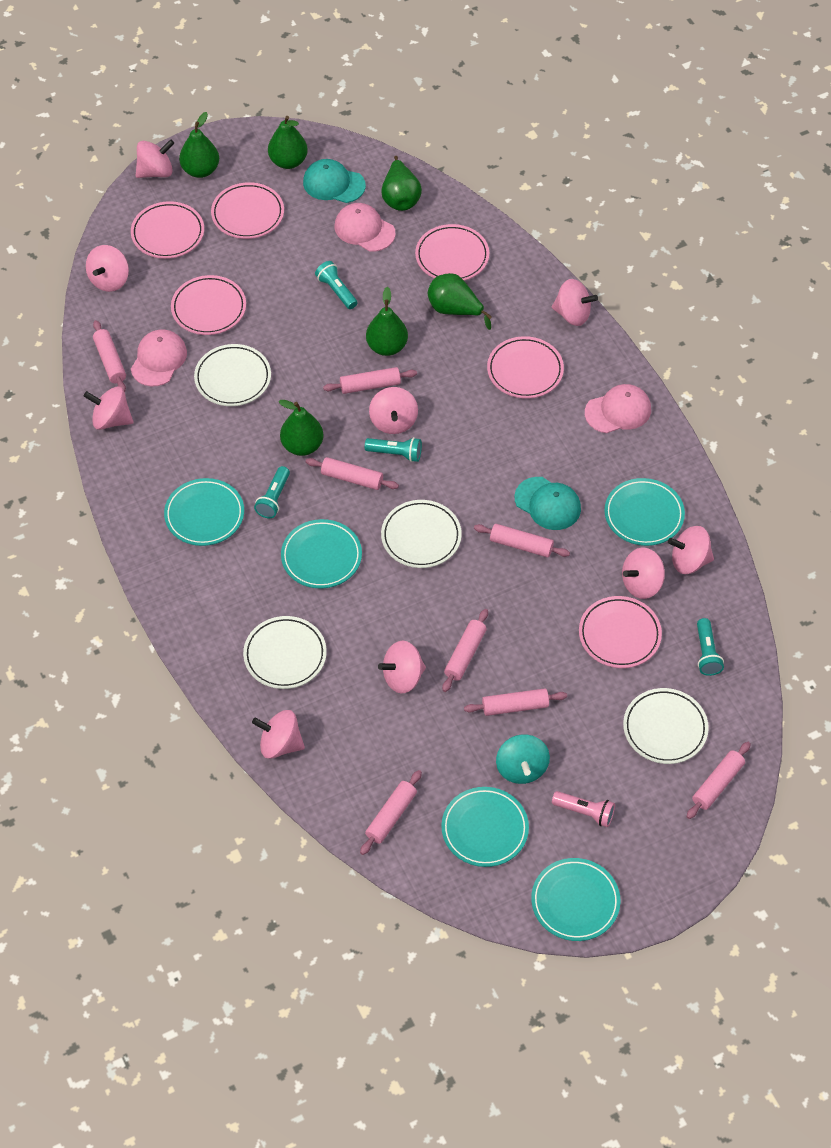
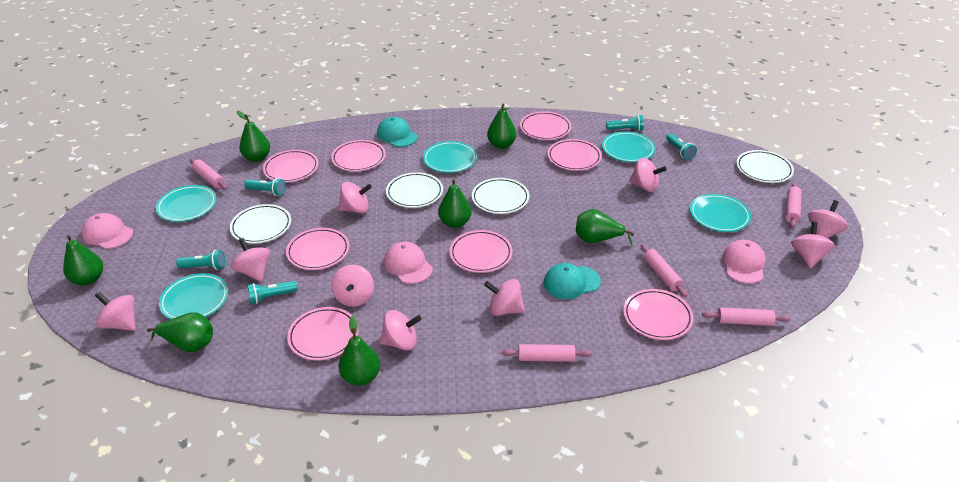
green pear: [179,112,219,178] [268,116,308,169] [278,400,323,456] [366,287,408,356] [381,156,422,211] [428,273,492,330] = 6 -> [63,235,103,286] [147,312,213,352] [237,111,270,162] [339,316,380,385] [438,179,472,228] [487,103,516,149] [576,209,634,246] = 7
pink flashlight: [552,791,615,827] = 1 -> none = 0
pink plate: [131,201,204,259] [171,275,246,335] [211,182,284,239] [415,224,489,281] [487,336,564,399] [579,596,662,668] = 6 -> [263,150,319,182] [286,228,349,270] [287,307,359,361] [331,140,386,171] [450,230,513,273] [520,111,571,140] [547,139,602,171] [623,289,694,340] = 8
pink rolling pin: [93,320,126,392] [306,457,399,490] [323,367,417,394] [360,770,422,855] [442,609,488,692] [464,688,567,716] [474,524,570,557] [687,742,751,819] = 8 -> [190,158,227,190] [502,344,592,362] [641,244,687,297] [702,307,790,326] [786,183,802,228] = 5
turquoise flashlight: [254,466,290,518] [315,261,358,309] [365,437,422,462] [697,618,724,676] = 4 -> [176,250,225,270] [244,178,286,196] [247,281,298,304] [606,115,644,131] [666,133,697,160] = 5
turquoise spinning top: [496,734,550,784] = 1 -> none = 0

